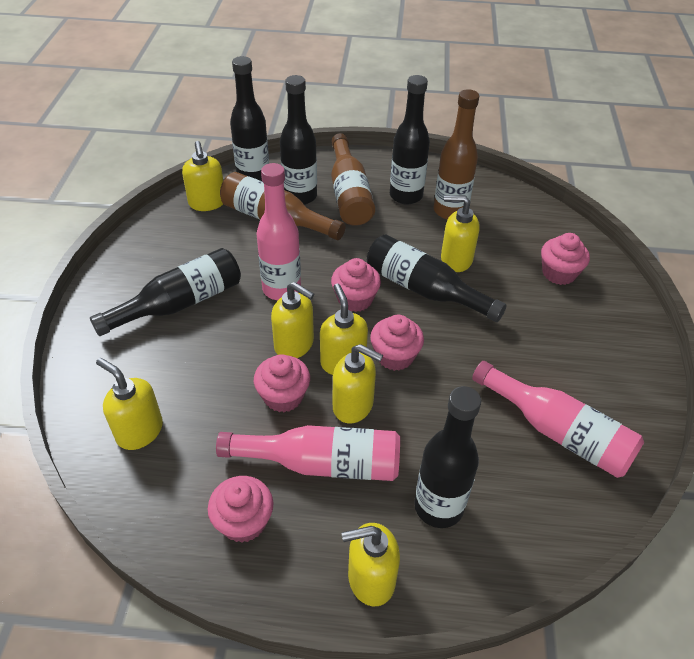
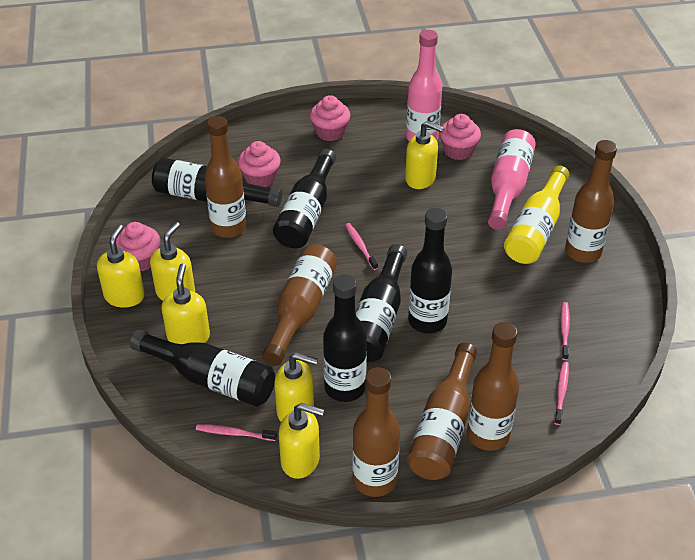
brown bottle: [220,172,346,240] [331,133,375,226] [434,89,479,220] = 3 -> [204,116,247,238] [262,244,337,366] [352,367,400,497] [407,342,477,480] [467,322,519,451] [565,140,617,263] = 6
pink bottle: [216,425,400,481] [257,163,301,300] [472,361,644,478] = 3 -> [406,30,442,141] [488,129,536,230] = 2
pink cupcake: [208,476,273,543] [254,354,310,412] [331,258,381,312] [370,315,424,371] [541,233,590,285] = 5 -> [116,222,161,271] [238,141,281,187] [310,95,350,141] [439,114,481,160] = 4
pink toothbrush: none = 0 -> [196,424,277,441] [345,223,378,270] [554,362,569,425] [561,302,570,360] = 4
yellow bottle: none = 0 -> [504,166,570,264] = 1
yellow soap dispenser: [96,358,163,450] [182,141,223,211] [271,282,314,358] [320,284,368,375] [333,344,383,423] [342,523,400,606] [441,195,480,272] = 7 -> [97,224,145,308] [150,222,195,301] [162,264,210,344] [275,352,318,422] [279,403,324,479] [405,121,444,189] = 6

